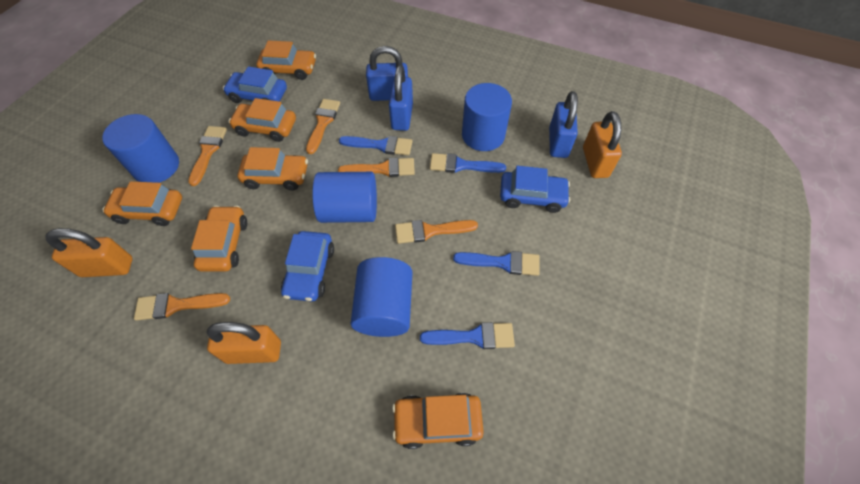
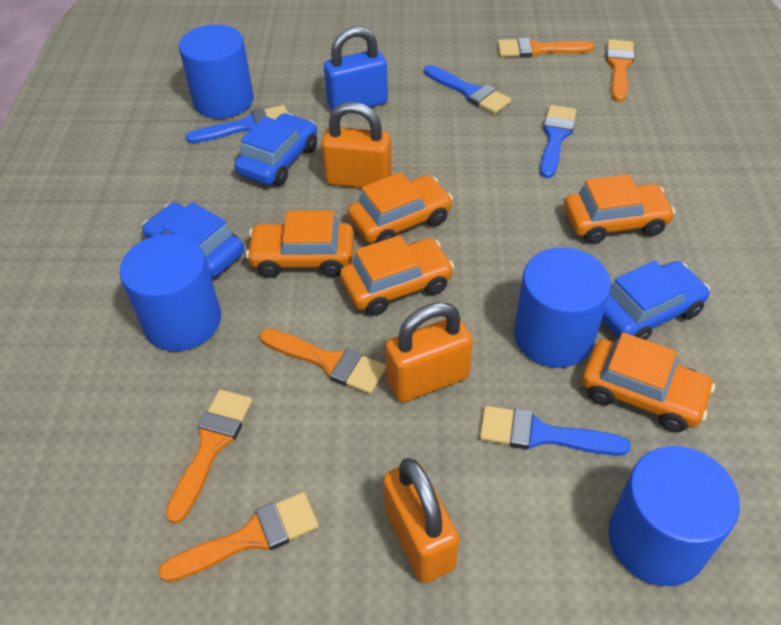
blue padlock: [366,46,408,101] [389,65,413,131] [549,91,578,158] = 3 -> [324,26,388,111] = 1
orange car: [102,181,182,226] [191,206,247,272] [229,98,296,142] [238,147,308,191] [256,40,316,80] [392,393,484,449] = 6 -> [246,211,354,278] [340,235,454,316] [347,172,453,243] [564,174,675,244] [582,332,715,432] = 5

